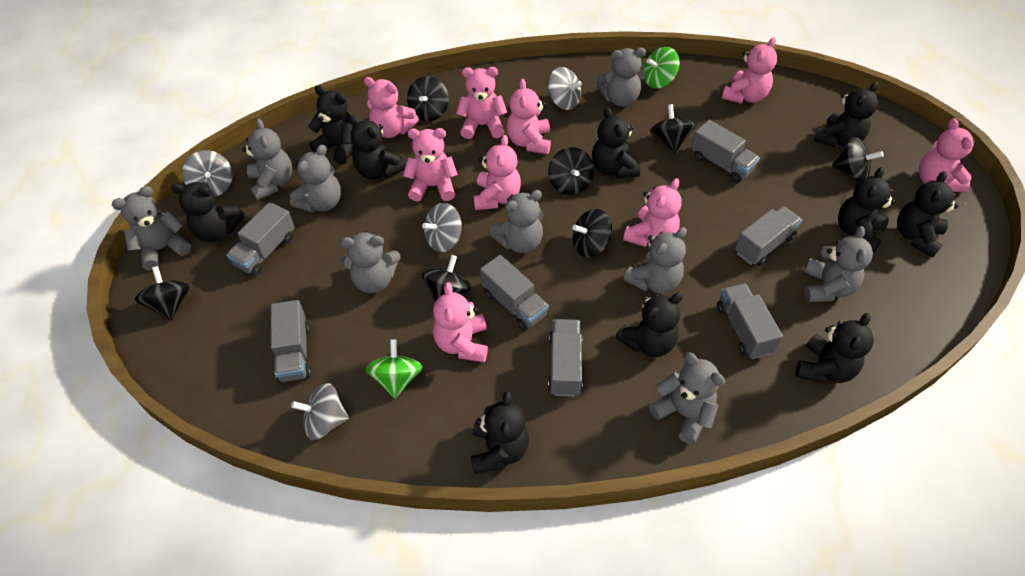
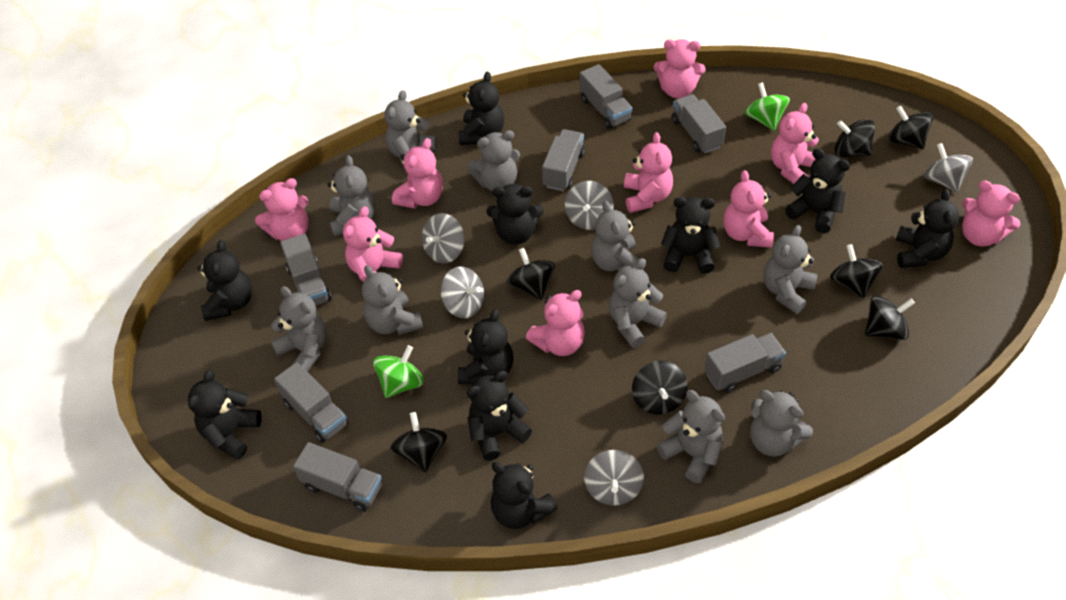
grey spinning top: [182,150,233,197] [291,383,349,440] [422,203,462,252] [548,67,582,110] = 4 -> [422,213,465,263] [440,267,484,318] [565,181,614,230] [584,450,644,506] [924,143,973,192] = 5
grey teddy bear: [112,186,191,270] [242,118,292,201] [290,145,341,213] [341,231,401,293] [489,190,543,253] [597,47,646,107] [624,227,687,293] [649,353,725,444] [804,226,873,302] = 9 -> [271,286,327,372] [327,155,375,237] [362,265,423,335] [385,90,437,163] [467,130,520,191] [591,201,641,271] [609,258,667,348] [656,390,725,483] [750,390,813,457] [763,225,817,314] = 10

